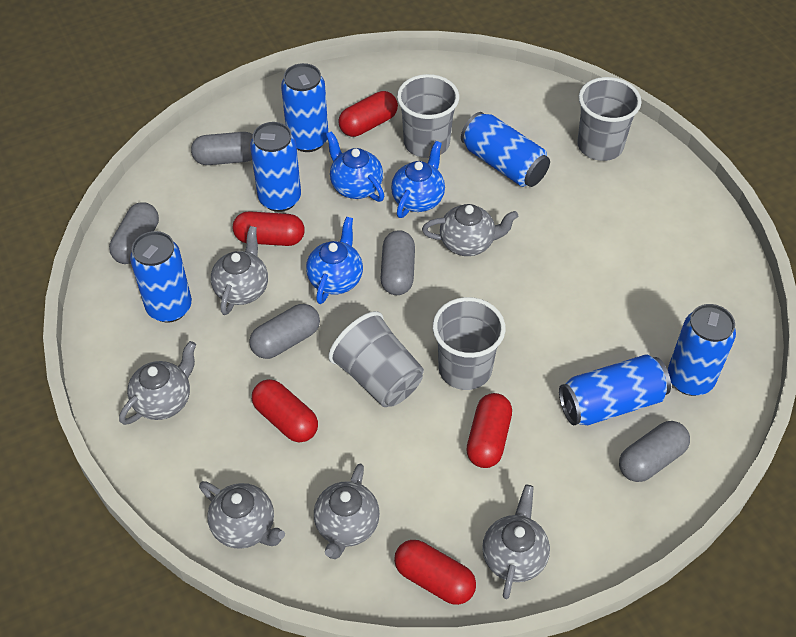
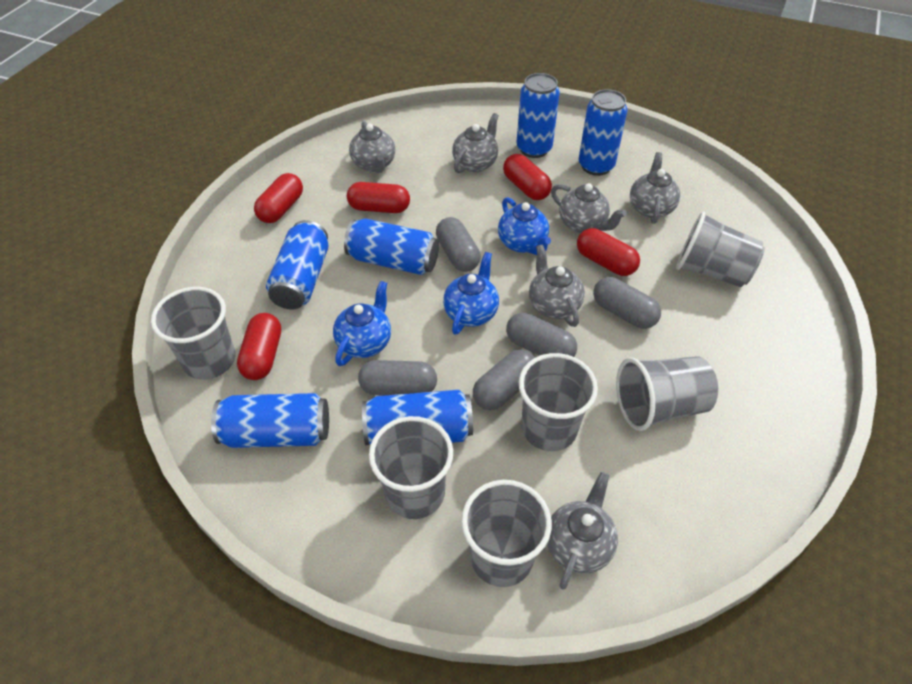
grey cup: [328,311,424,407] [397,74,459,158] [433,297,506,390] [577,77,642,161] = 4 -> [151,287,236,380] [369,416,453,519] [461,480,552,587] [519,353,598,451] [616,357,718,431] [676,211,765,287] = 6

